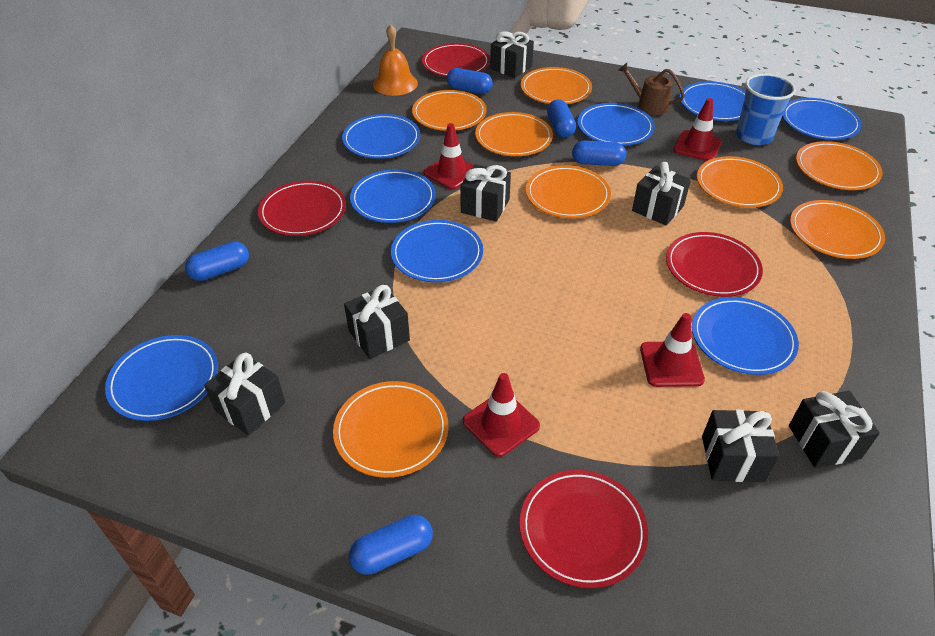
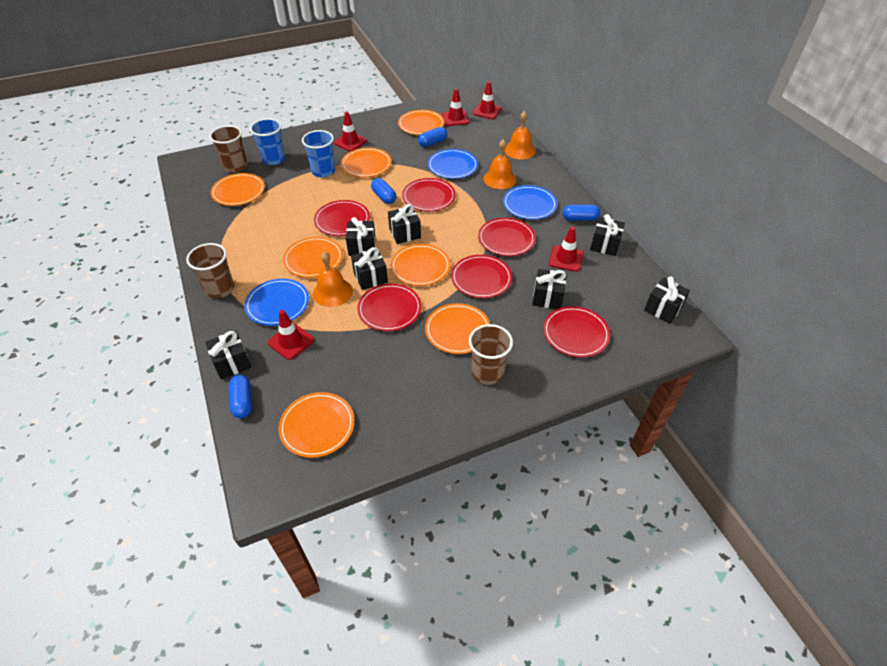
blue capsule: [185,241,249,281] [349,515,433,575] [447,68,493,94] [547,100,576,138] [572,140,626,166] = 5 -> [229,375,252,418] [371,178,396,204] [418,127,447,147] [563,204,600,221] = 4
blue cup: [736,74,796,145] = 1 -> [250,118,285,165] [302,130,335,178] = 2
blue plate: [105,335,218,421] [342,114,420,159] [350,169,436,223] [391,220,483,282] [578,103,655,146] [680,81,746,121] [692,297,799,375] [782,98,862,140] = 8 -> [244,279,309,326] [428,149,478,179] [503,185,557,220] = 3
brown cup: none = 0 -> [186,243,234,298] [210,125,247,173] [469,324,513,385] = 3
brown watering can: [618,63,685,115] = 1 -> none = 0
orange bell: [373,24,418,96] = 1 -> [313,252,353,307] [483,139,516,189] [505,111,536,160] = 3
orange plate: [333,381,448,478] [412,90,487,131] [475,112,553,156] [521,67,592,104] [526,165,611,218] [697,156,783,208] [790,200,885,259] [796,141,883,190] = 8 -> [211,173,265,206] [279,392,355,458] [283,237,343,278] [341,148,392,177] [390,244,451,286] [398,110,445,135] [425,303,490,354] = 7
red plate: [258,181,346,236] [422,43,490,77] [520,470,648,588] [666,232,763,297] = 4 -> [314,200,370,236] [357,283,422,331] [402,178,456,211] [451,255,512,298] [478,218,536,256] [543,306,610,358] = 6
red traffic cone: [424,123,474,190] [463,373,540,457] [640,313,705,387] [673,98,722,161] = 4 -> [268,310,314,360] [334,111,367,152] [442,88,470,126] [473,81,502,119] [549,227,584,272] = 5

